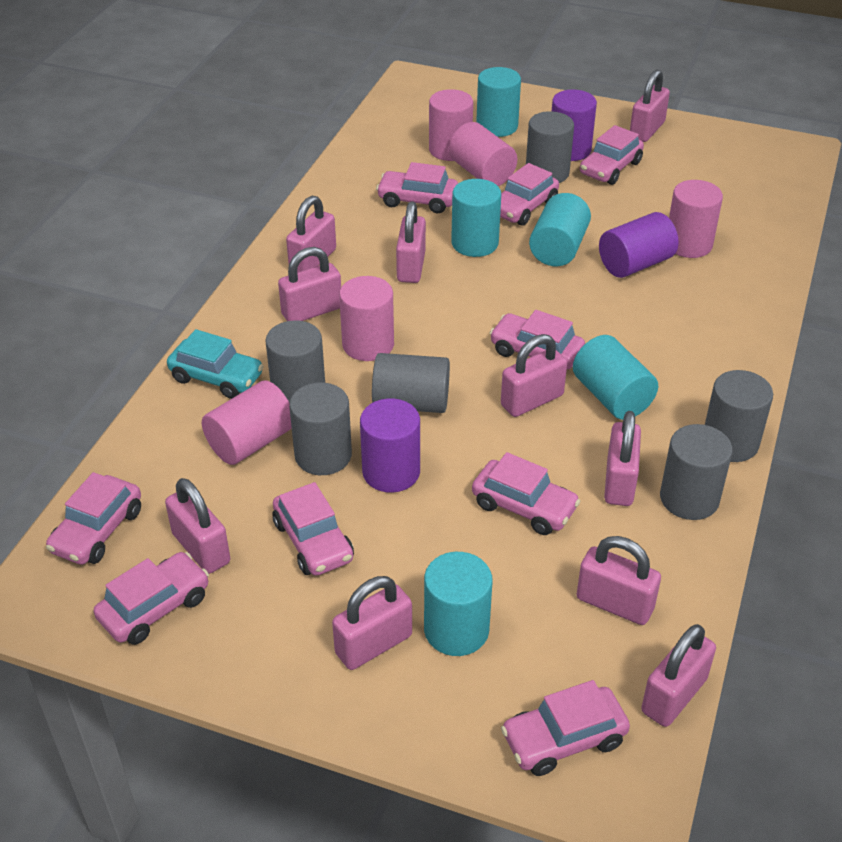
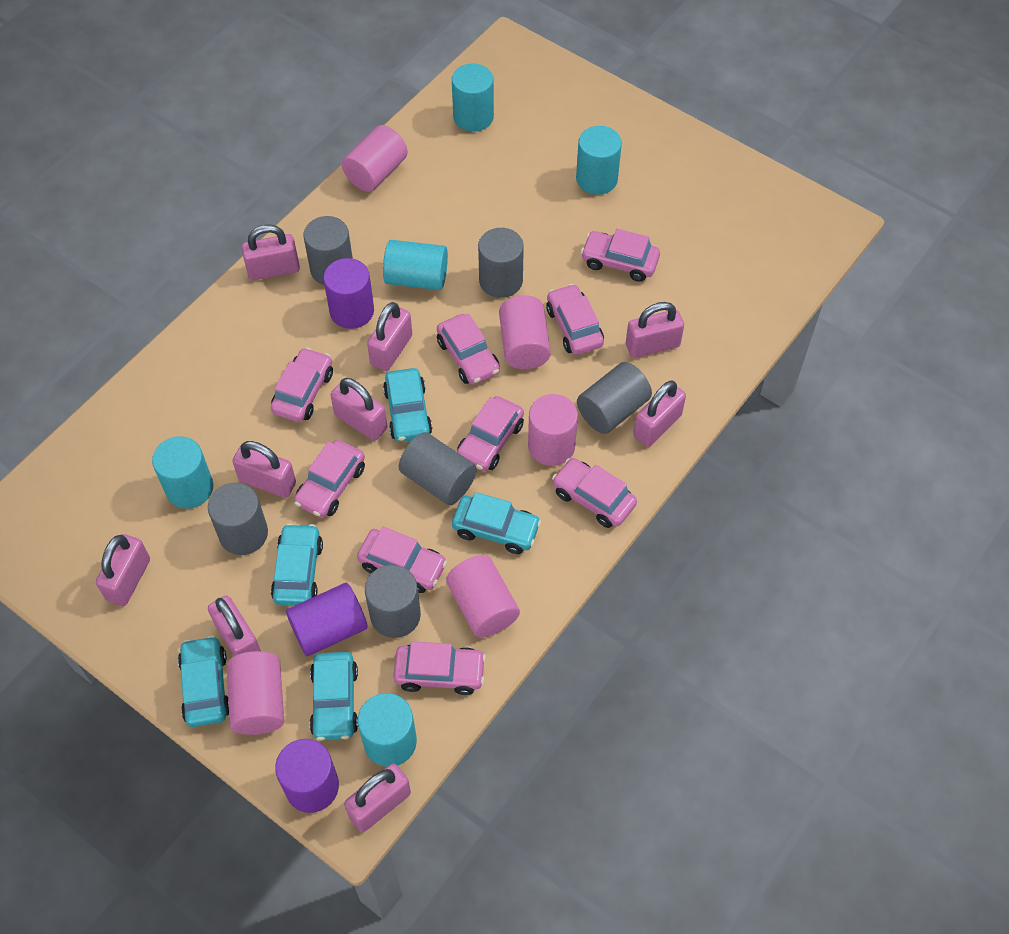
pink padlock: [165,478,230,574] [278,247,341,321] [286,196,336,273] [332,576,412,670] [396,201,426,283] [501,334,567,417] [576,536,661,625] [604,411,641,506] [630,70,670,142] [641,624,716,727] = 10 -> [96,534,150,606] [208,595,261,656] [232,441,296,498] [242,225,300,280] [330,378,387,441] [344,763,411,832] [367,302,412,371] [626,302,684,358] [633,381,686,447] = 9
turquoise car: [167,329,264,399] = 1 -> [178,635,229,727] [271,523,323,606] [309,652,358,741] [383,368,432,442] [452,492,541,554] = 5

